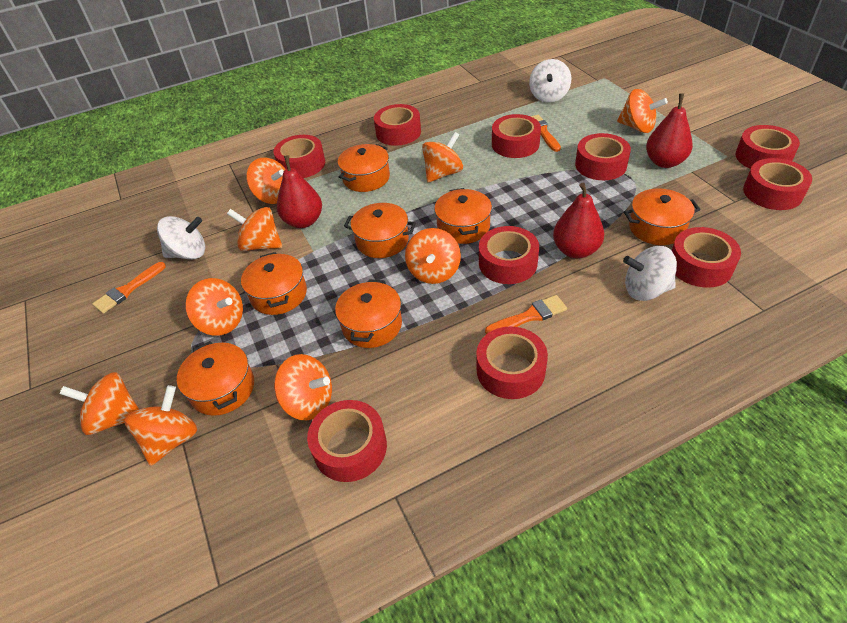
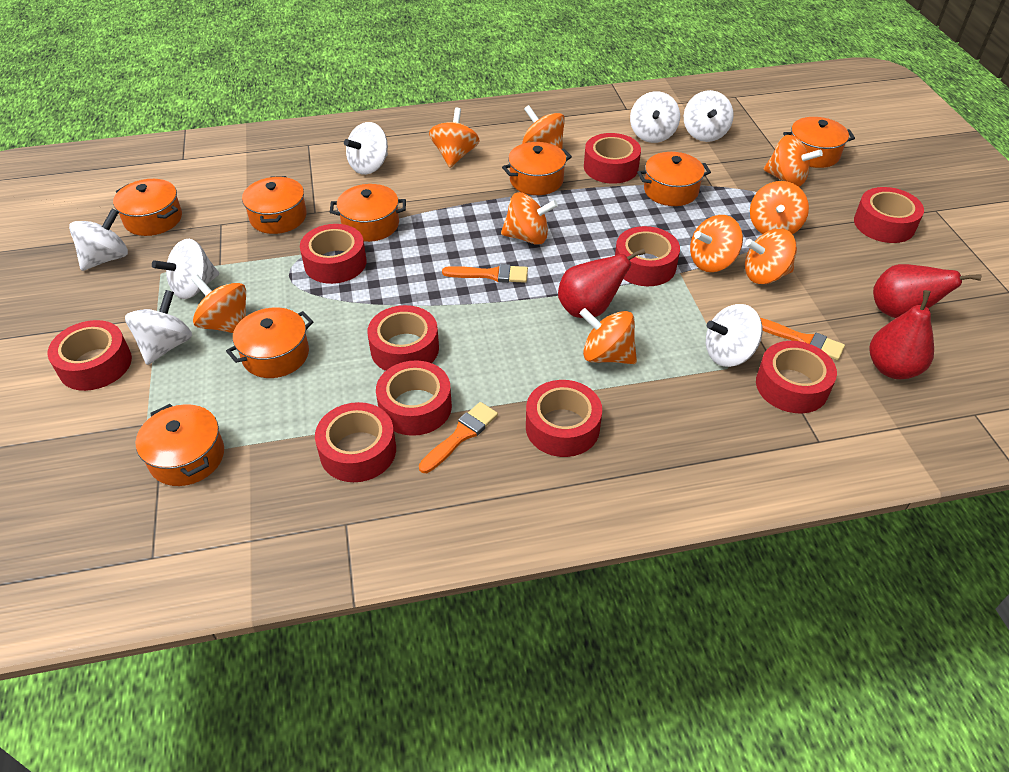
orange pot: [177,341,254,416] [241,252,307,315] [335,279,402,348] [338,144,390,192] [344,203,416,258] [434,188,492,244] [624,189,701,245] = 7 -> [113,179,182,236] [135,404,224,486] [226,307,314,378] [242,176,307,234] [330,184,406,242] [502,142,572,195] [637,152,711,206] [783,117,855,168] = 8
white spinning top: [157,216,205,259] [529,59,571,103] [623,246,677,301] = 3 -> [69,209,128,271] [125,290,192,365] [152,239,219,299] [344,122,388,175] [630,91,680,143] [684,90,734,142] [706,304,762,367] = 7

